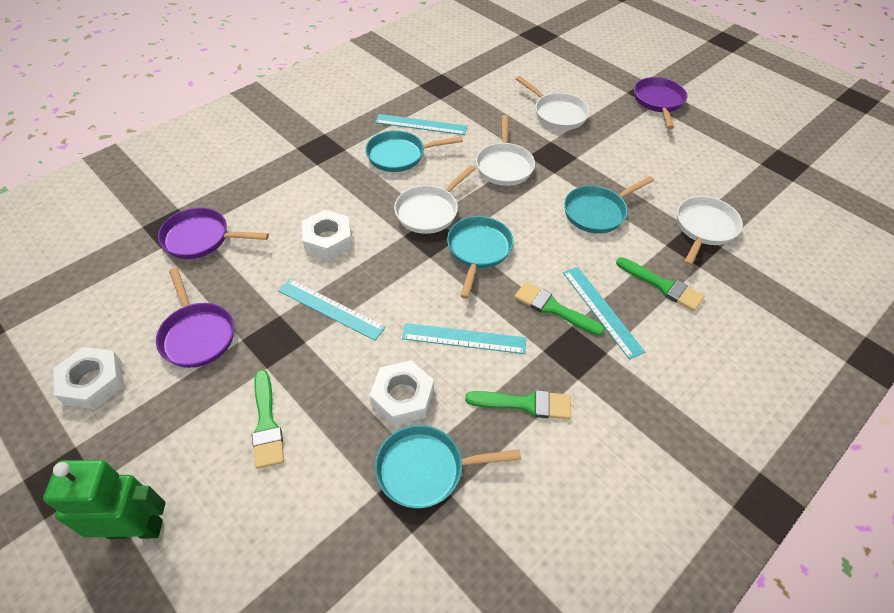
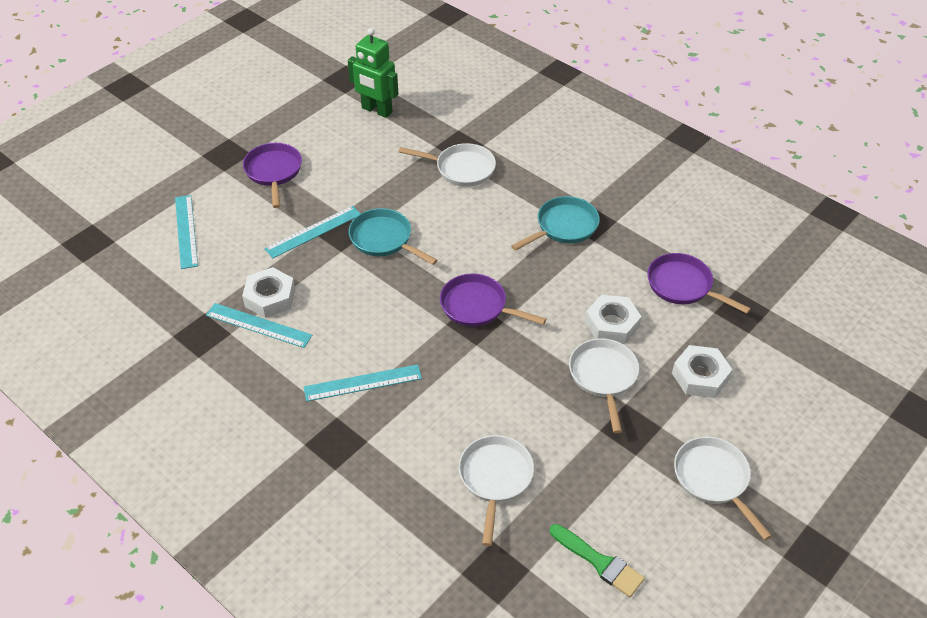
green brush: [252,370,284,469] [465,390,571,419] [514,282,605,336] [616,257,704,311] = 4 -> [550,524,645,597] = 1
turquoise pan: [365,130,463,172] [375,425,521,508] [447,216,514,299] [564,176,654,234] = 4 -> [349,208,438,265] [511,196,600,251] = 2

